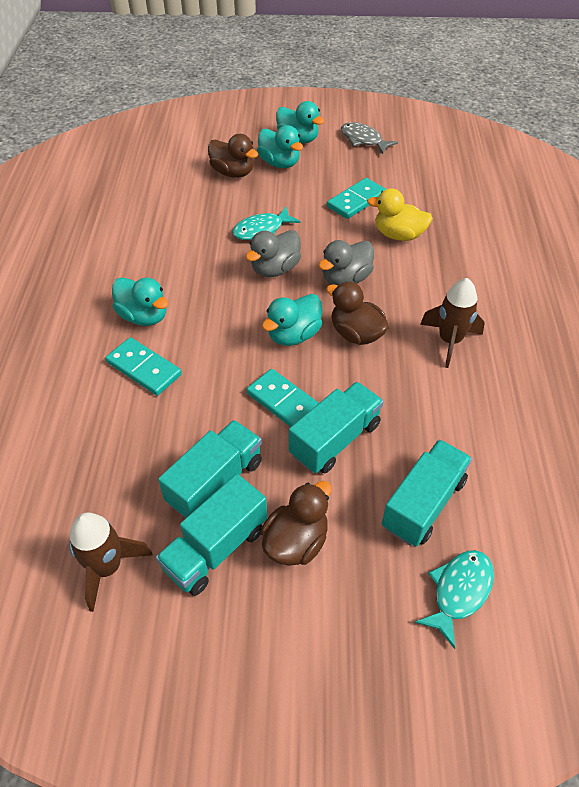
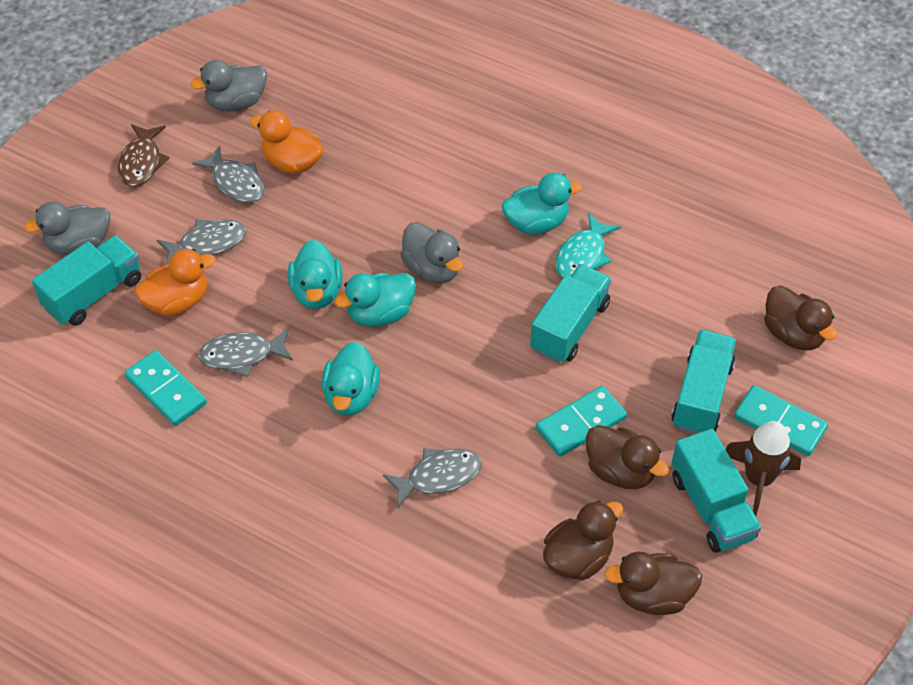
brown duck: [208,134,258,177] [261,481,332,566] [326,281,389,345] = 3 -> [543,500,623,580] [586,425,669,489] [604,551,702,615] [764,286,838,350] = 4
brown fish: none = 0 -> [118,124,169,187] = 1
brown rocket: [69,512,153,612] [420,278,485,368] = 2 -> [725,421,801,516] = 1
grey duck: [246,230,301,277] [318,240,374,285] = 2 -> [24,202,110,255] [191,60,267,112] [400,222,463,283] = 3
grey fish: [341,122,398,154] = 1 -> [157,219,246,265] [192,145,264,203] [198,328,293,377] [383,448,482,508] = 4
orange duck: none = 0 -> [135,249,216,316] [250,110,323,174] = 2
turquoise fish: [232,207,301,240] [415,550,494,649] = 2 -> [555,213,621,277] = 1
yellow duck: [367,188,433,241] = 1 -> none = 0

